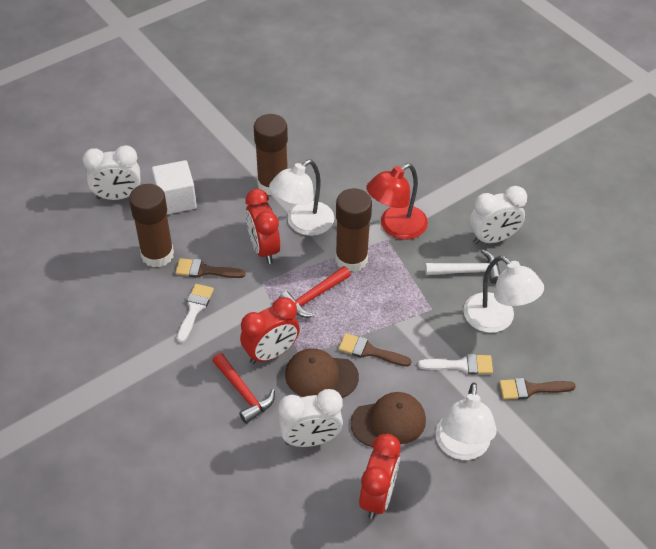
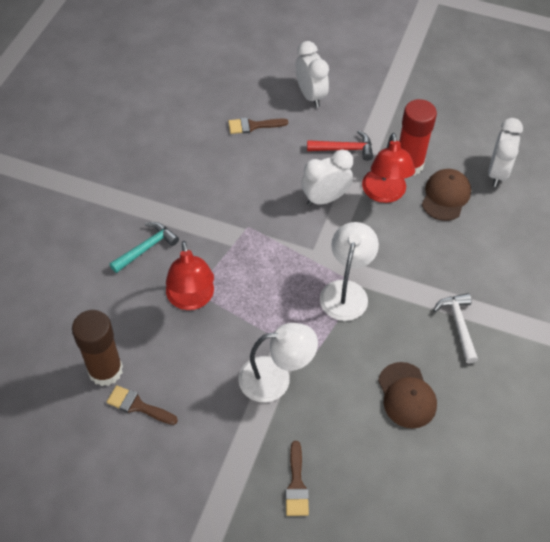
brown glue stick: [129,184,174,267] [254,114,288,196] [335,188,372,272] = 3 -> [72,310,123,386] = 1
red clock: [240,297,300,364] [245,189,280,264] [359,434,401,519] = 3 -> none = 0
red glue stick: none = 0 -> [399,99,437,176] = 1
red hammer: [212,353,275,424] [279,266,351,318] = 2 -> [307,131,373,161] = 1
red lamp: [366,163,428,240] = 1 -> [166,241,214,310] [362,133,415,203] = 2
turquoise hammer: none = 0 -> [110,222,179,273] = 1
white brush: [177,284,214,343] [418,354,493,375] = 2 -> none = 0
white cube: [152,160,197,214] = 1 -> none = 0
white lamp: [269,160,334,236] [435,382,497,460] [463,256,544,333] = 3 -> [238,323,318,402] [320,222,379,321] = 2

